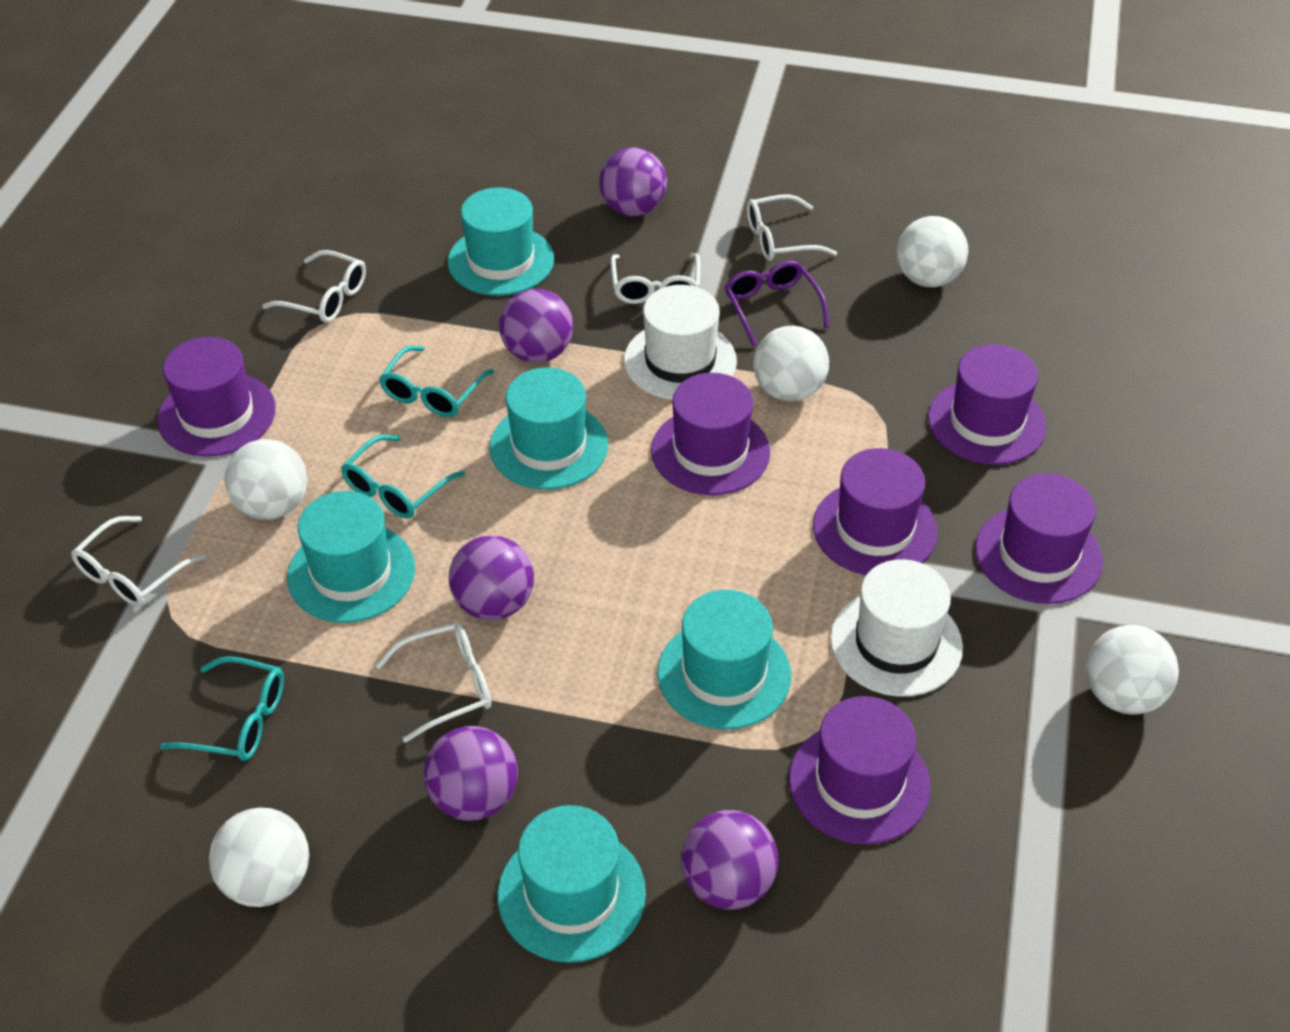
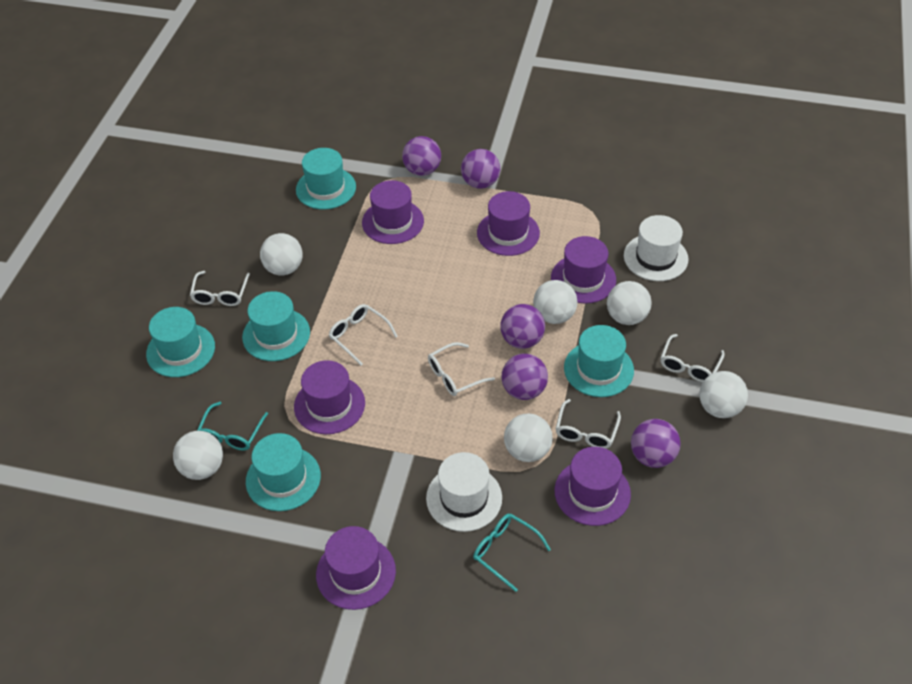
purple glasses: [725,261,829,346] = 1 -> none = 0
turquoise glasses: [160,656,284,761] [341,435,465,518] [379,346,494,417] = 3 -> [197,402,268,451] [473,514,551,592] = 2
white ball: [209,807,309,907] [224,439,307,520] [753,326,829,402] [897,216,968,287] [1086,625,1179,715] = 5 -> [173,431,223,480] [260,233,303,275] [504,413,553,462] [533,280,578,324] [607,281,652,325] [699,371,748,418] = 6

